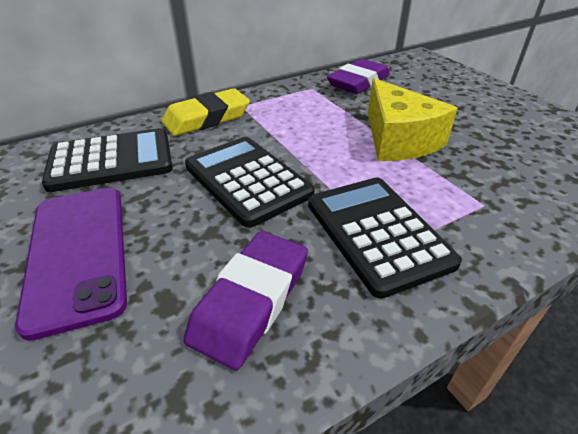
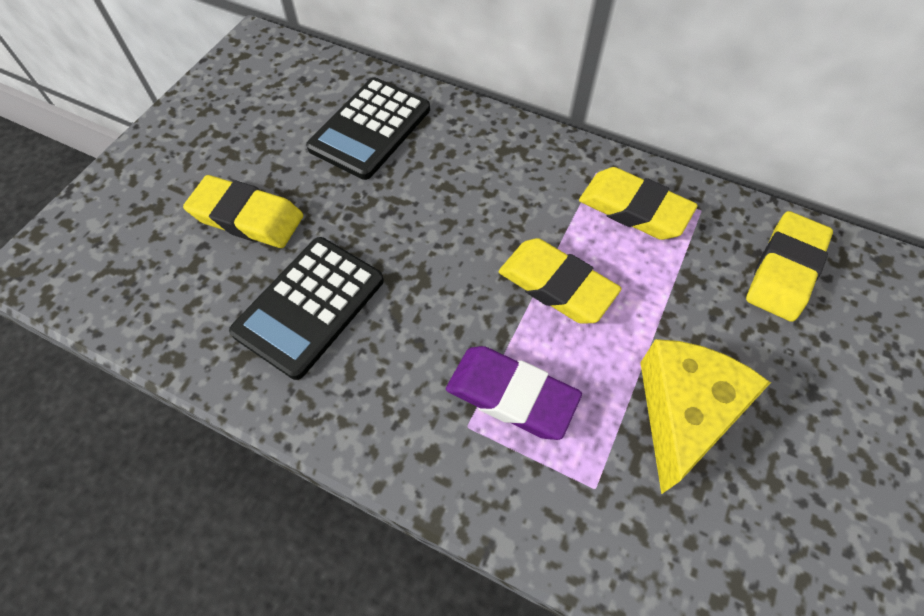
black calculator: [42,128,173,192] [185,137,315,228] [308,177,462,299] = 3 -> [229,237,384,380] [306,77,430,180] = 2
purple eraser: [184,231,308,370] [327,59,390,94] = 2 -> [446,346,582,440] = 1
purple phone: [15,188,127,341] = 1 -> none = 0
yellow eraser: [162,88,250,136] = 1 -> [183,175,303,248] [499,238,621,324] [579,167,698,240] [746,211,833,322] = 4

